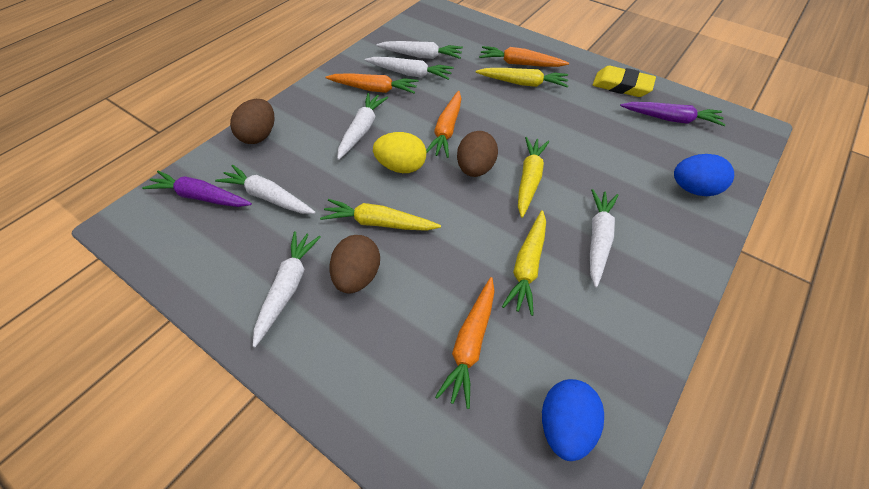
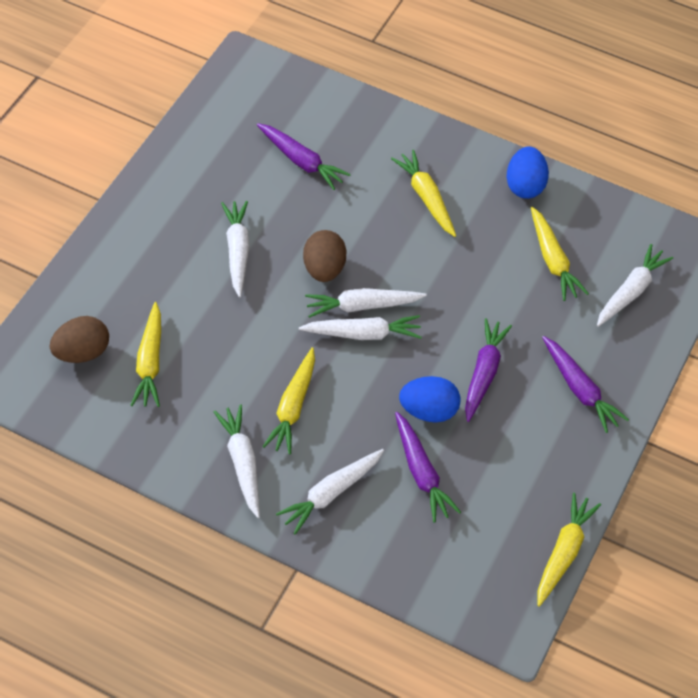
brown egg: [230,99,275,144] [329,235,380,294] [457,131,498,177] = 3 -> [50,316,109,363] [303,230,347,282] = 2
orange carrot: [325,73,418,94] [426,91,462,158] [435,277,495,409] [479,46,569,67] = 4 -> none = 0
purple carrot: [142,171,252,207] [620,102,726,126] = 2 -> [257,123,351,190] [395,412,461,523] [465,318,512,422] [542,336,629,433] = 4
yellow carrot: [320,199,441,231] [476,68,568,88] [502,210,546,316] [518,137,549,218] = 4 -> [130,302,161,407] [262,347,315,454] [391,150,456,237] [531,207,589,301] [537,492,601,607] = 5
yellow egg: [373,132,426,173] = 1 -> none = 0
yellow eraser: [592,66,656,97] = 1 -> none = 0

